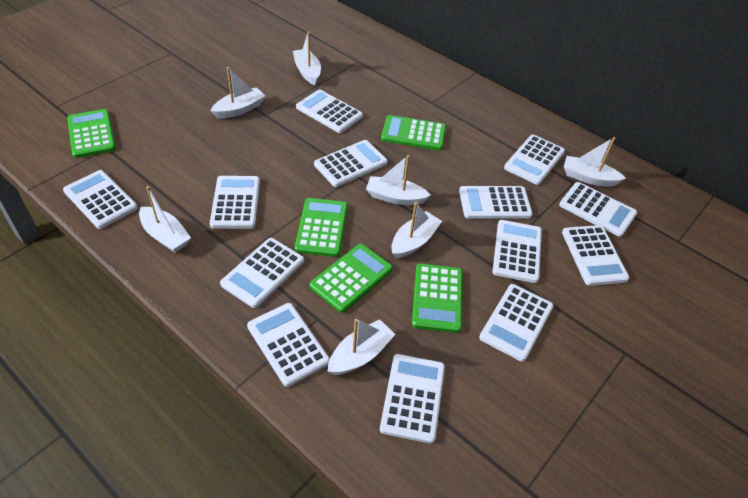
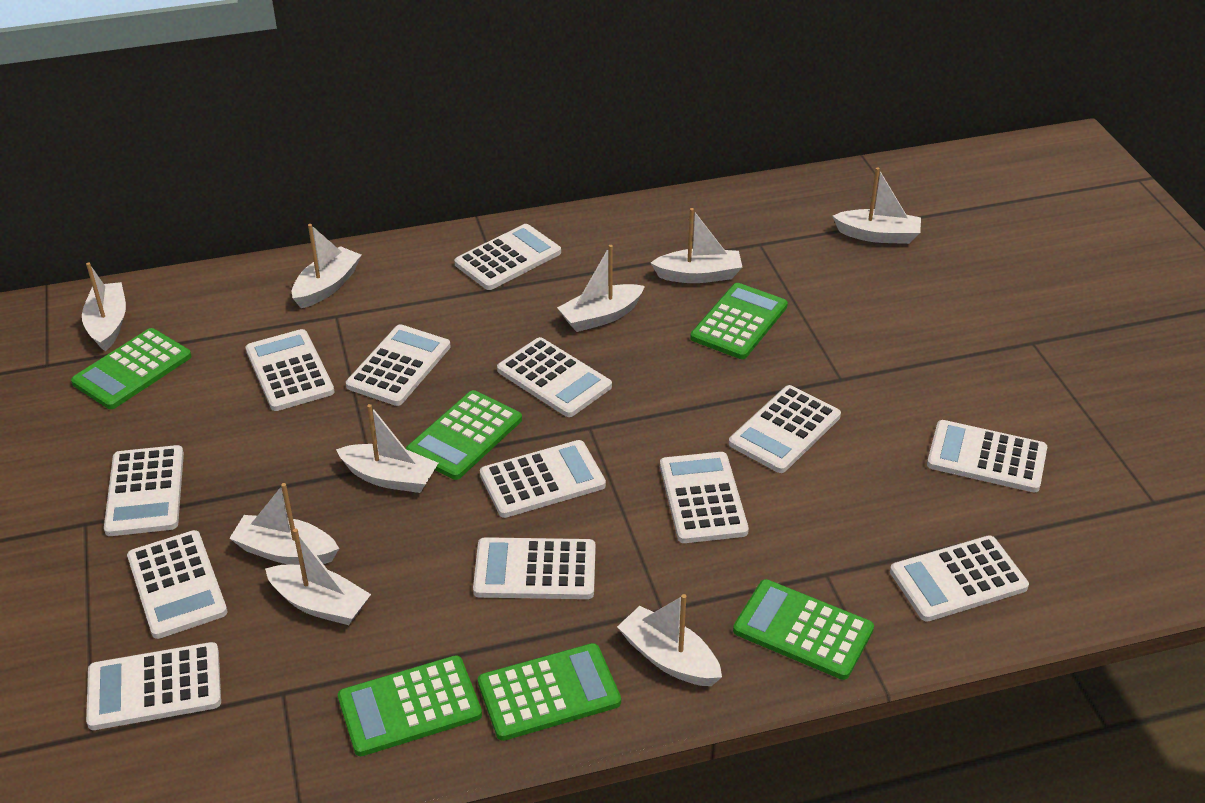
green calculator: [67,109,116,158] [295,198,348,257] [310,244,393,313] [381,115,446,150] [412,263,462,333] = 5 -> [71,328,192,409] [338,655,482,756] [406,390,522,480] [478,643,621,741] [690,283,788,359] [733,579,874,680] = 6
white boat: [139,186,191,252] [210,67,265,119] [293,32,321,85] [328,319,396,375] [366,155,431,205] [391,202,442,259] [564,137,626,187] = 7 -> [82,262,126,351] [229,483,339,565] [265,529,371,625] [292,224,361,308] [336,404,438,493] [557,245,645,332] [617,594,722,686] [651,208,742,283] [832,167,921,244] = 9

